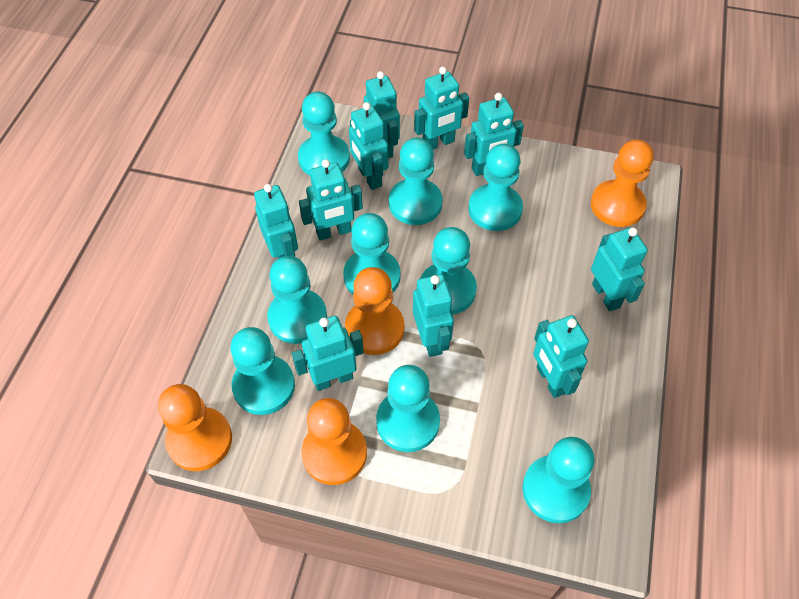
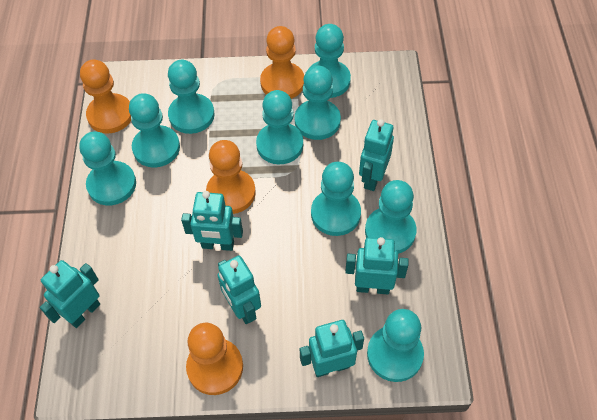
turquoise robot: [254,184,298,259] [292,316,364,391] [299,159,363,241] [349,102,388,190] [364,71,400,158] [413,274,454,357] [414,67,469,150] [464,93,524,176] [533,315,589,398] [591,227,648,311] = 10 -> [40,260,100,328] [181,191,243,251] [217,256,261,324] [300,320,364,377] [345,237,409,294] [359,119,394,191] = 6

